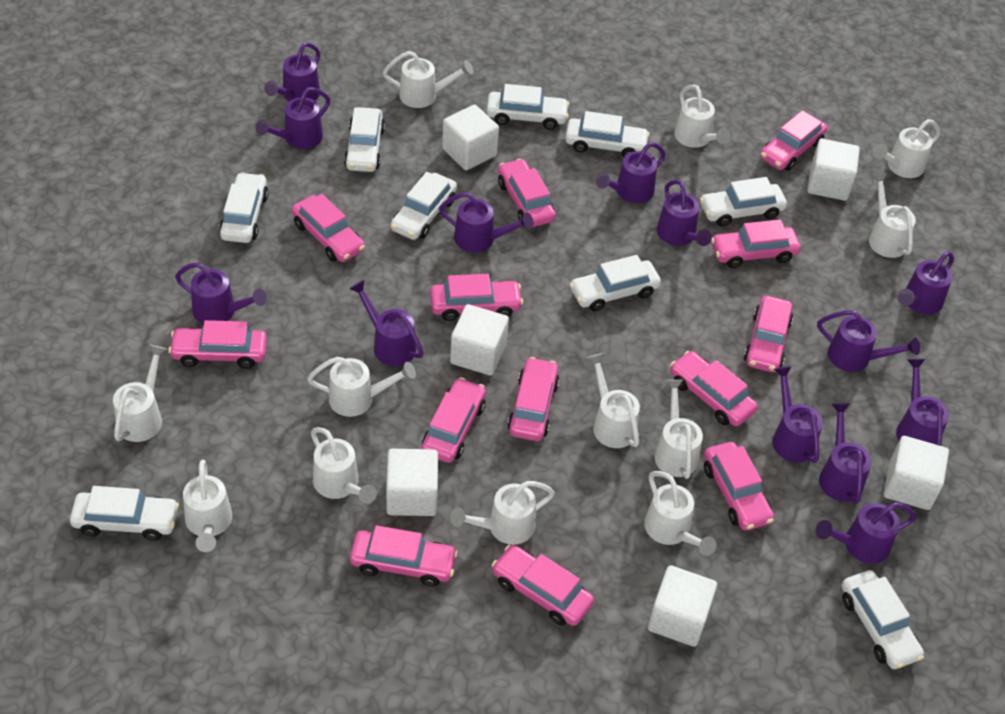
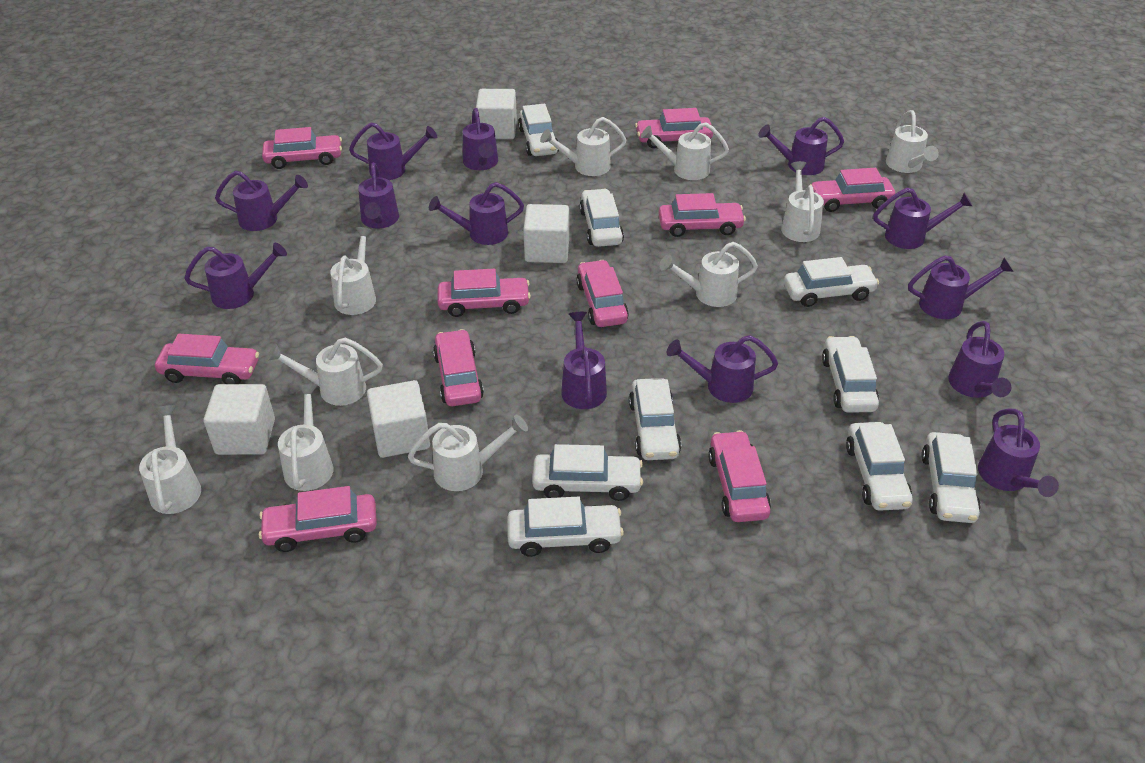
pink car: [168,320,267,369] [291,194,365,262] [350,525,458,587] [421,377,486,463] [430,274,523,321] [492,545,594,626] [498,159,556,227] [507,357,560,441] [670,351,758,426] [704,442,774,531] [711,220,800,268] [744,296,793,373] [760,110,827,171] = 13 -> [155,334,259,384] [259,486,377,552] [262,127,342,169] [433,329,484,406] [437,269,531,317] [576,260,629,327] [635,108,713,148] [658,193,746,237] [708,430,771,522] [810,168,895,212] = 10
white cube: [386,449,438,516] [442,105,499,170] [450,304,509,376] [648,565,717,647] [807,139,860,201] [884,436,949,510] = 6 -> [204,384,275,455] [367,380,430,458] [476,89,517,139] [523,204,569,263] = 4
white watering can: [113,345,167,442] [183,460,232,552] [307,357,416,417] [311,427,377,504] [383,51,473,108] [450,481,555,545] [587,353,640,448] [644,471,716,556] [654,379,703,479] [674,84,730,148] [869,173,916,258] [873,119,940,178] = 12 -> [139,405,201,514] [267,338,383,406] [278,385,333,491] [330,227,376,315] [408,415,528,491] [540,117,627,176] [641,122,729,180] [659,242,758,307] [781,161,824,242] [886,110,939,173] = 10

